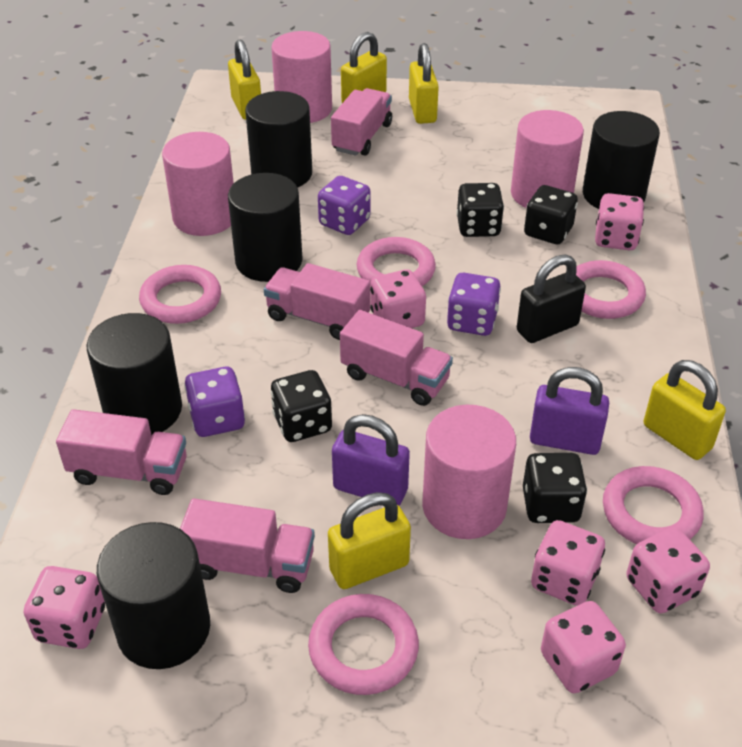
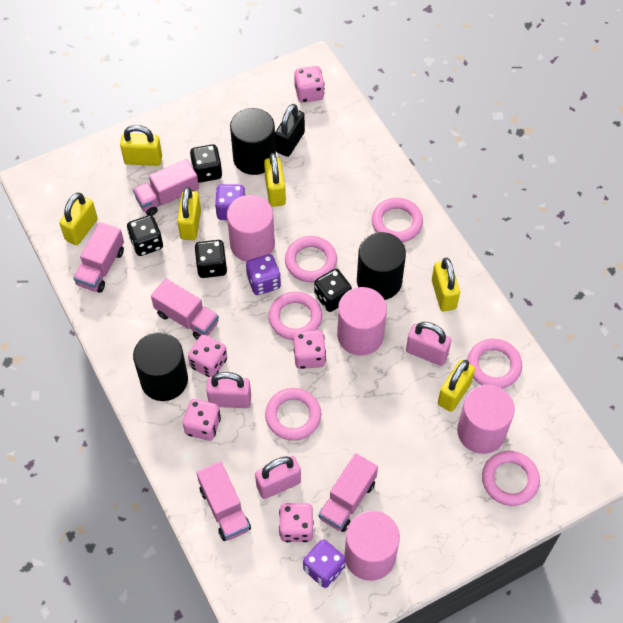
black cylinder: [87,313,182,435] [97,522,210,669] [228,173,303,282] [245,91,312,188] [583,111,660,209] = 5 -> [133,332,188,401] [230,108,276,175] [357,232,406,300] = 3
pink dice: [24,566,105,649] [370,269,426,328] [531,520,605,606] [541,601,626,693] [595,193,644,250] [626,527,710,613] = 6 -> [183,399,221,441] [188,334,227,377] [279,503,314,542] [293,330,326,369] [294,66,325,103] = 5
pink padlock: none = 0 -> [206,372,251,408] [255,456,301,499] [406,322,451,366] = 3
pink ring: [139,265,221,324] [308,594,419,695] [357,237,436,286] [576,260,646,319] [603,466,704,544] = 5 -> [265,388,321,441] [268,292,322,340] [285,236,337,282] [372,198,423,242] [467,339,522,388] [482,451,540,506] = 6
purple padlock: [332,414,410,506] [530,367,609,455] = 2 -> none = 0
yellow padlock: [228,39,261,120] [328,492,411,589] [341,32,387,103] [409,43,439,124] [644,360,726,460] = 5 -> [59,193,98,245] [120,125,162,166] [177,187,201,240] [264,153,286,207] [432,258,460,311] [438,360,475,412] = 6

